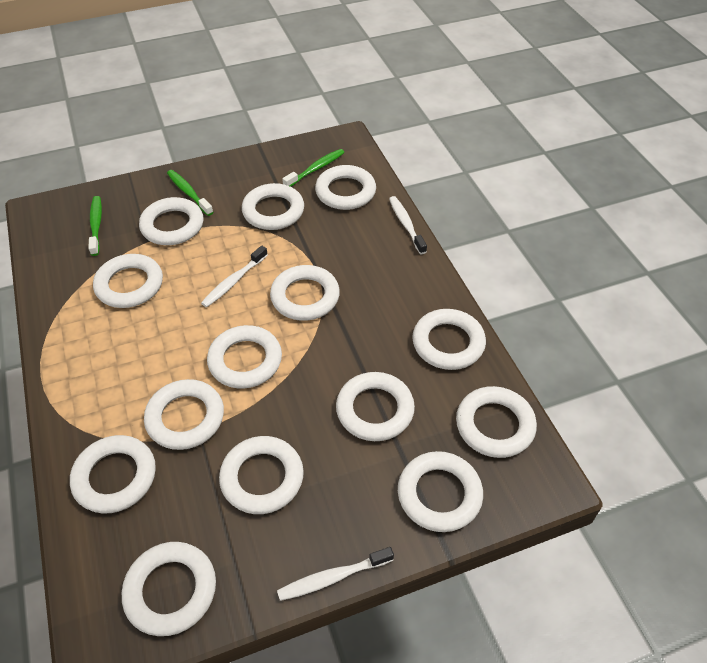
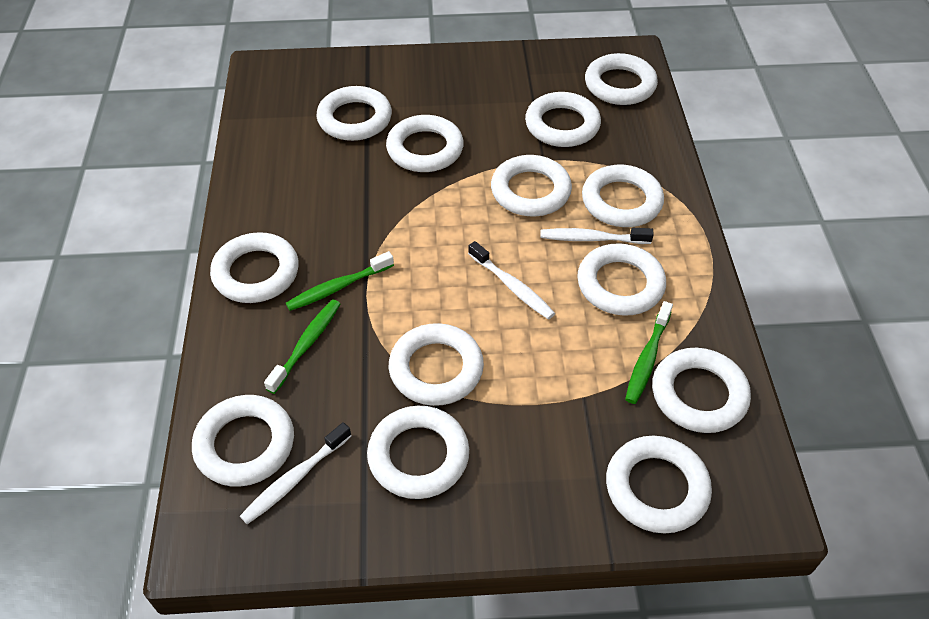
white ring: [70,435,156,513] [93,254,163,308] [122,542,216,636] [139,197,203,245] [144,379,224,450] [207,325,282,389] [219,436,304,514] [242,183,304,230] [270,265,340,321] [315,165,376,210] [336,372,415,441] [398,451,483,532] [412,309,486,370] [456,386,537,458] = 14 -> [192,395,294,487] [210,232,299,303] [317,86,392,141] [367,406,469,499] [386,115,464,172] [389,323,484,406] [491,155,572,216] [525,92,601,147] [577,243,666,316] [582,165,664,227] [585,53,658,105] [606,436,712,533] [652,348,751,433] = 13

